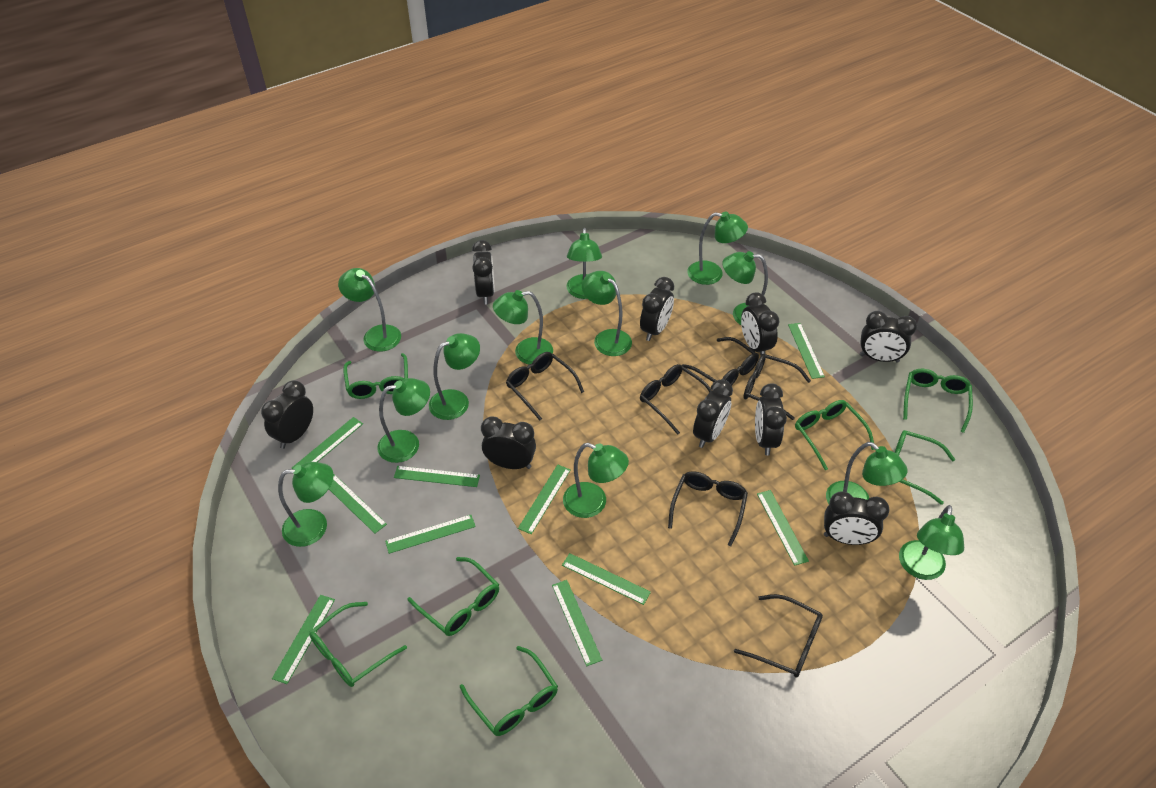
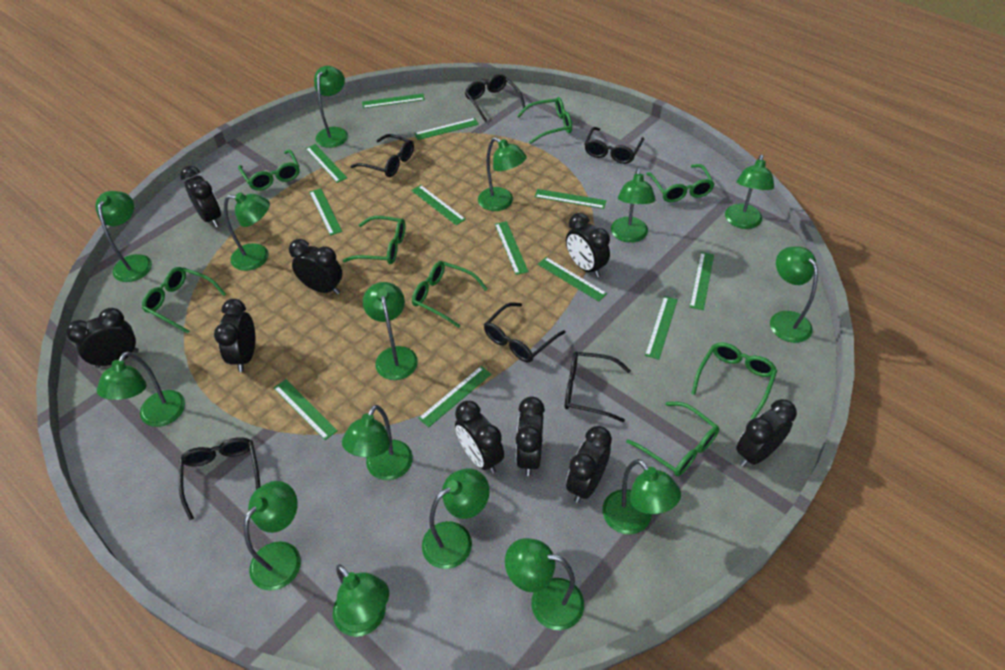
green glasses: [309,602,407,687] [343,353,408,399] [407,557,499,636] [460,646,558,736] [795,400,875,470] [895,430,955,505] [903,369,973,433] = 7 -> [142,267,226,334] [238,150,300,191] [343,216,405,264] [412,261,487,328] [517,97,572,144] [626,402,719,476] [647,164,715,202] [691,342,777,419] = 8
green lamp: [278,462,333,547] [338,268,401,352] [377,378,430,463] [429,333,480,420] [493,290,553,365] [563,443,629,518] [567,228,602,299] [582,271,632,356] [687,211,748,285] [722,251,768,325] [826,442,908,504] [899,505,964,580] = 12 -> [95,191,152,282] [97,351,185,427] [224,192,270,271] [244,481,301,591] [314,66,348,148] [333,564,389,637] [342,405,413,480] [363,282,418,380] [422,468,489,569] [478,137,527,211] [505,538,584,630] [602,459,681,534] [611,168,655,243] [725,154,774,229] [770,247,818,343] = 15
green ruler: [272,595,335,684] [292,417,363,469] [329,474,387,533] [385,515,476,554] [394,466,480,487] [518,464,571,534] [552,580,602,666] [562,553,651,605] [757,490,809,566] [788,323,825,379] = 10 -> [274,379,338,440] [305,144,347,183] [309,188,342,236] [362,93,425,108] [411,185,466,225] [414,118,479,140] [418,366,491,427] [495,221,529,275] [535,189,606,209] [538,257,607,301] [645,296,678,360] [690,252,714,310] = 12

